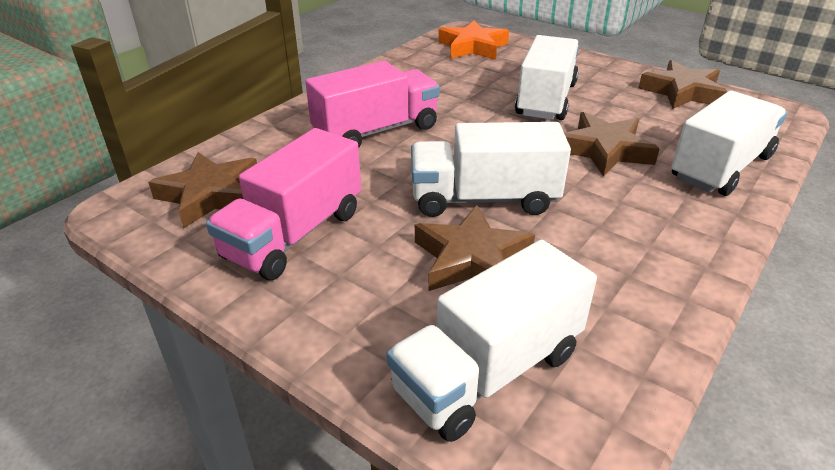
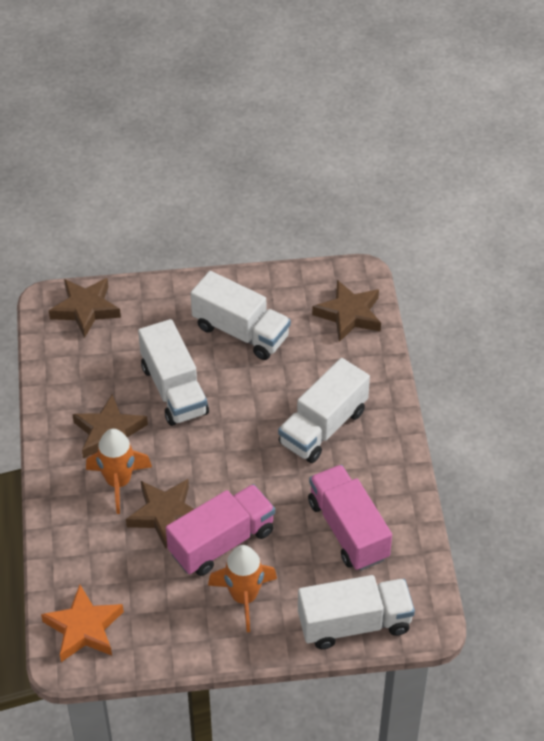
orange rocket: none = 0 -> [86,429,152,514] [208,545,277,632] = 2

